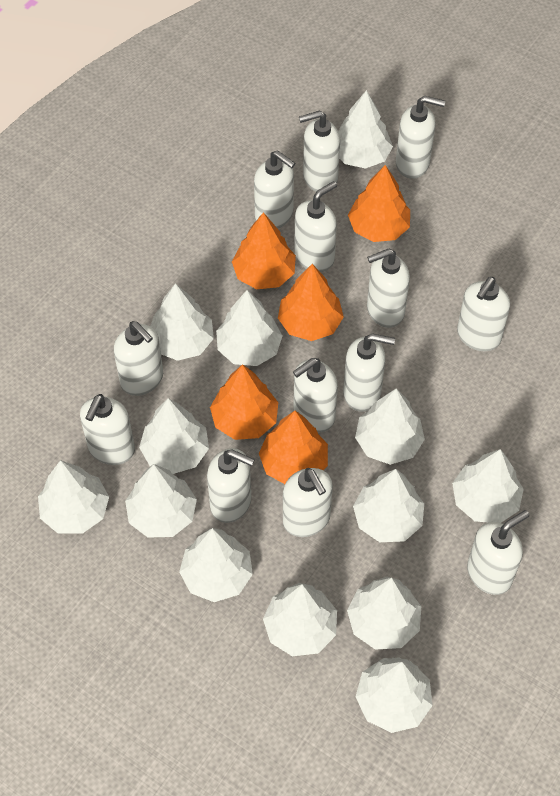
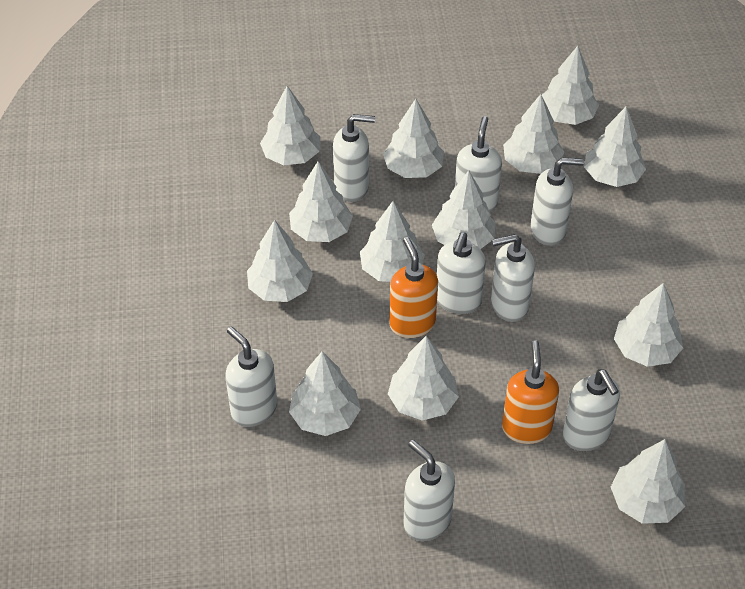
orange soap dispenser: none = 0 -> [389,237,438,338] [502,340,559,444] = 2
orange tree: [210,364,278,440] [232,212,296,289] [259,411,328,484] [278,264,344,341] [348,165,410,242] = 5 -> none = 0
white soap dispenser: [80,394,135,465] [114,321,163,396] [207,448,255,523] [254,150,295,229] [283,468,333,537] [293,358,338,432] [294,181,337,272] [299,110,340,192] [343,333,395,412] [367,249,410,328] [396,96,445,179] [457,277,510,351] [467,510,530,595] = 13 -> [225,327,277,427] [333,114,375,202] [403,440,455,541] [437,232,486,314] [455,116,502,212] [491,234,535,322] [530,157,584,246] [563,369,620,451] = 8

